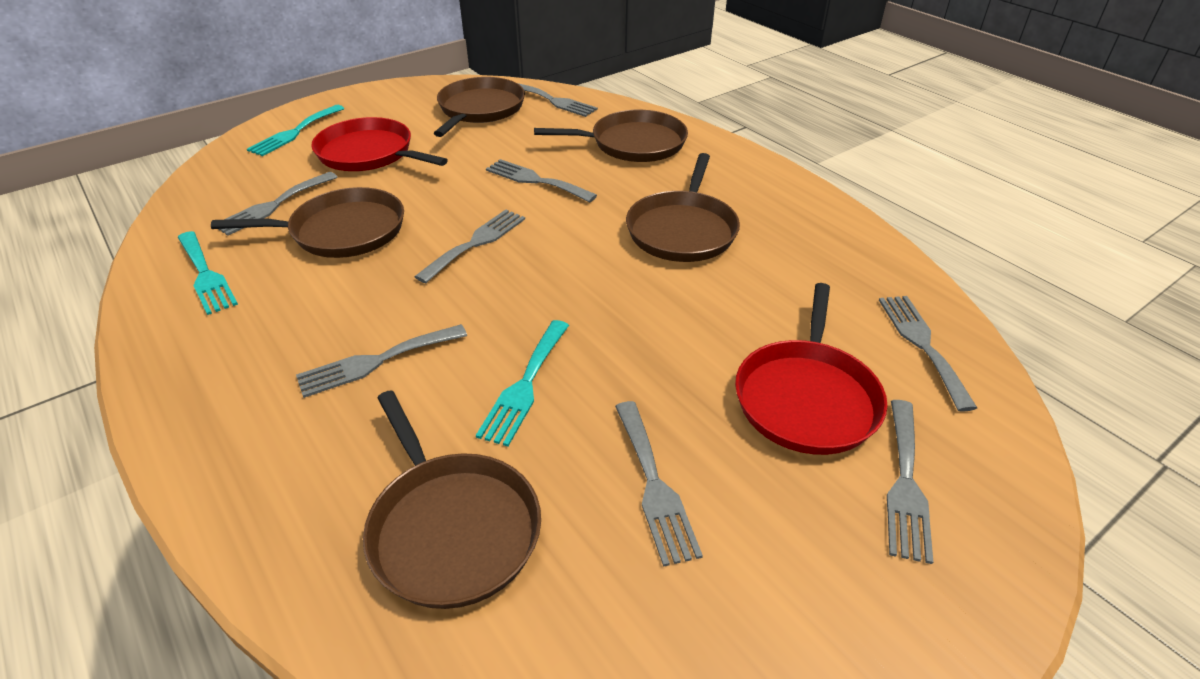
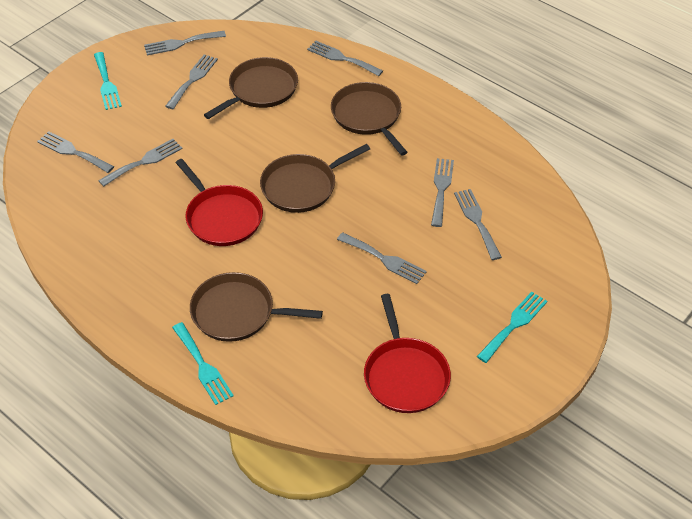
brown pan: [211,187,404,258] [363,390,541,609] [434,77,525,137] [534,110,688,162] [626,153,740,262] = 5 -> [190,272,323,342] [204,57,298,119] [260,144,370,213] [331,82,407,156] = 4

